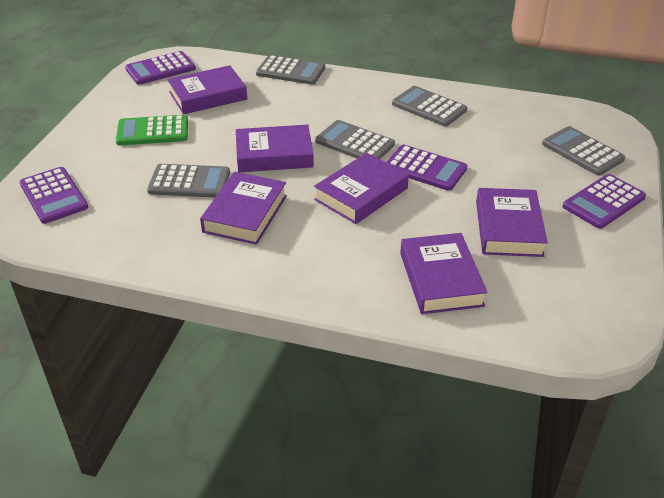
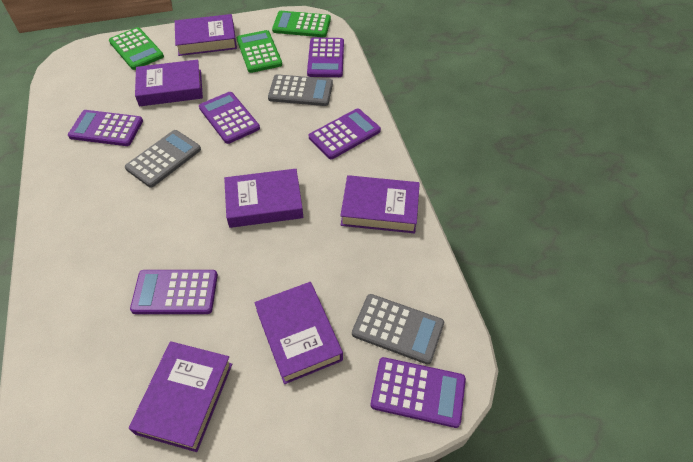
green calculator: [116,115,188,145] = 1 -> [109,27,164,70] [237,30,282,73] [272,11,331,37] = 3
grey calculator: [147,164,230,198] [256,55,325,85] [315,120,395,159] [392,86,467,126] [542,126,625,176] = 5 -> [125,130,201,188] [268,74,333,106] [352,294,444,365] = 3
purple calculator: [20,167,88,224] [125,51,196,85] [386,145,467,191] [562,174,646,229] = 4 -> [68,110,143,146] [130,270,218,314] [199,92,260,144] [307,37,344,77] [309,108,381,159] [371,357,466,428] = 6

